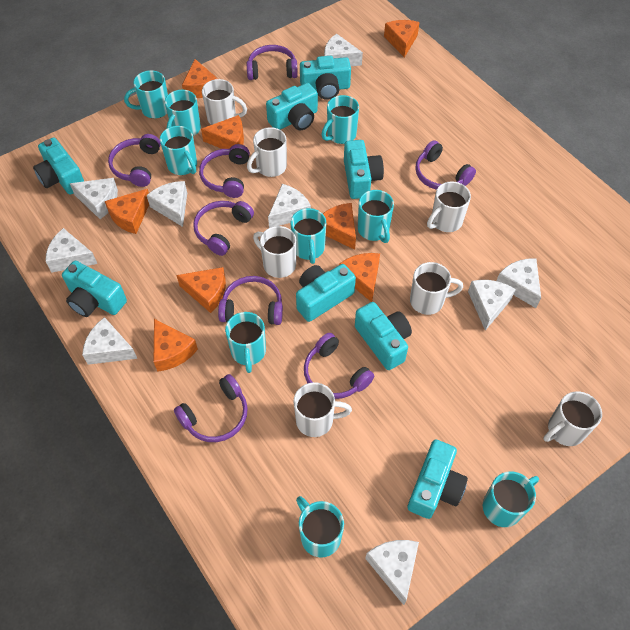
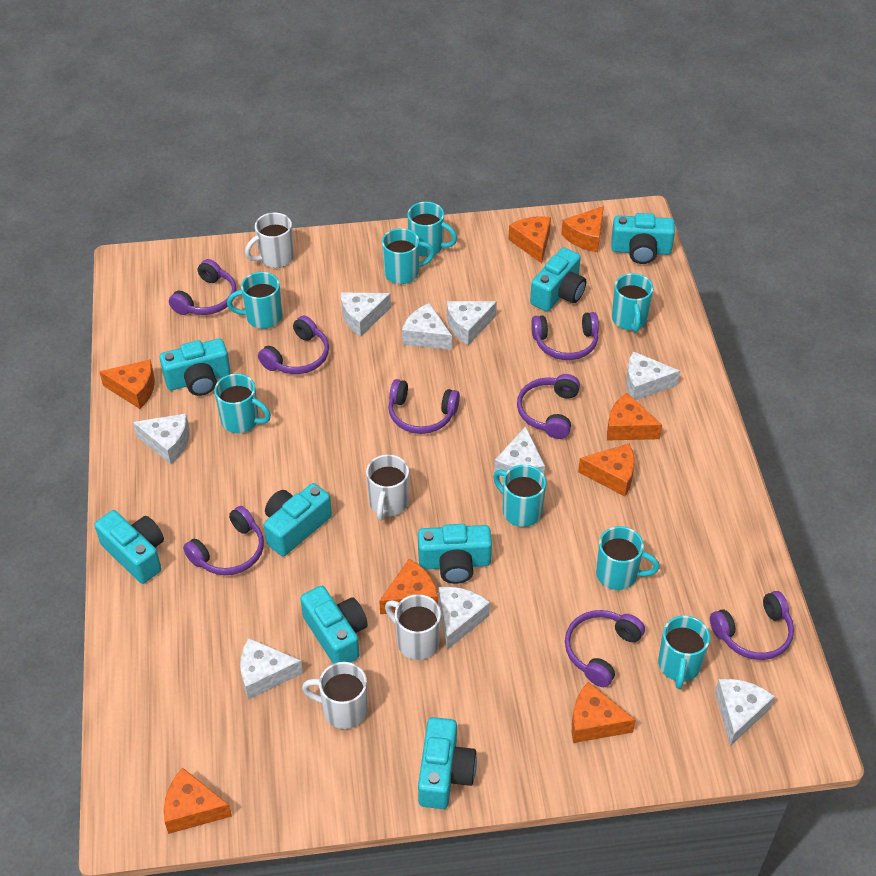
turquoise mug: [124,70,168,119] [160,126,197,175] [165,90,201,136] [225,312,266,373] [291,208,326,264] [296,496,344,558] [321,95,359,144] [358,190,394,243] [483,471,539,527] = 9 -> [214,374,271,433] [227,272,282,329] [382,228,435,284] [407,202,457,257] [493,465,546,527] [596,526,660,590] [612,273,653,332] [658,615,710,689] = 8
white mug: [202,79,247,125] [247,127,287,177] [253,226,296,278] [294,382,352,437] [410,262,463,315] [427,181,471,232] [543,391,602,446] = 7 -> [245,213,294,268] [302,662,368,729] [366,454,409,521] [385,594,441,660] = 4

